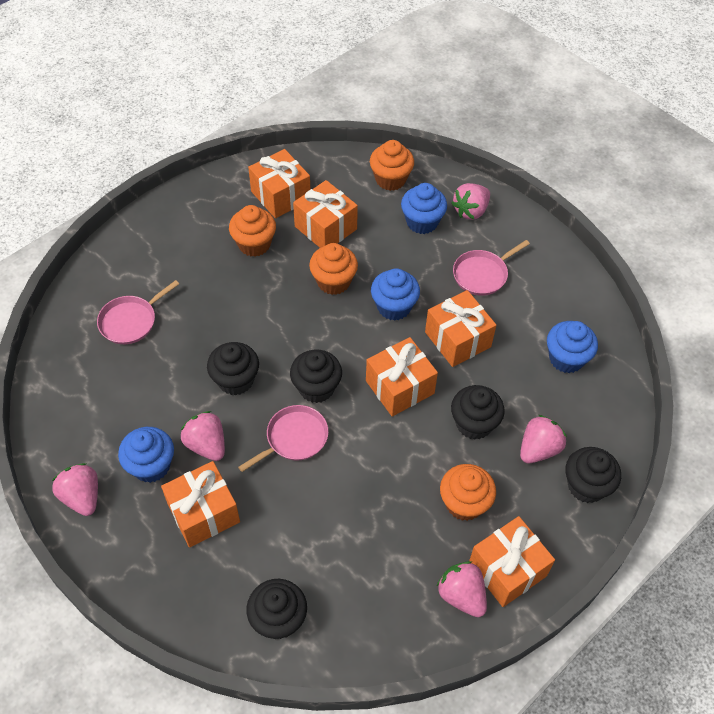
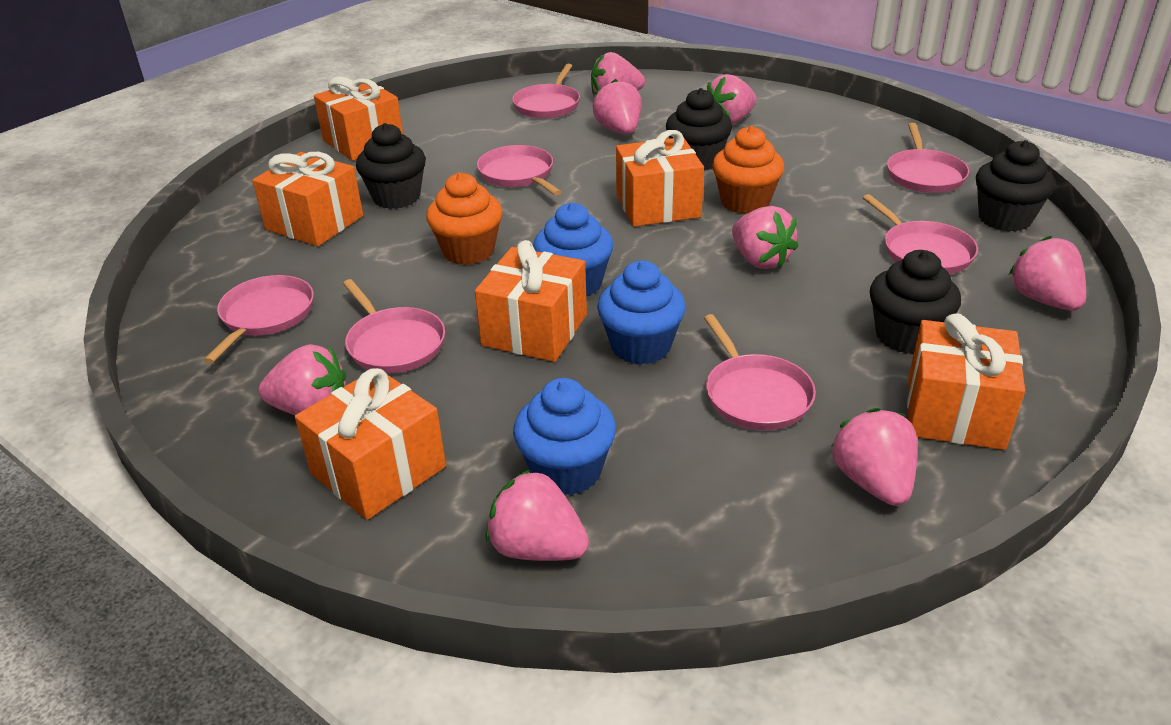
black cupcake: [207,342,259,396] [246,579,307,639] [290,349,342,403] [451,385,505,440] [565,447,621,503] = 5 -> [356,123,426,209] [666,88,732,170] [870,250,961,354] [976,140,1055,232] = 4
blue cupcake: [118,427,174,483] [371,268,420,321] [401,183,447,234] [547,321,598,373] = 4 -> [513,378,616,495] [533,203,613,296] [597,260,686,365] = 3
orange cupcake: [229,205,276,257] [309,243,358,295] [370,140,414,191] [440,464,496,521] = 4 -> [426,173,503,265] [712,126,784,214] = 2
pink pan: [97,280,179,344] [238,405,329,472] [453,240,530,296] = 3 -> [204,275,314,364] [343,279,445,373] [477,145,562,196] [512,64,580,119] [704,314,816,430] [863,194,978,274] [887,123,969,193] = 7
pink strawberry: [52,463,98,516] [181,411,225,461] [436,561,487,617] [452,183,490,220] [520,415,567,463] = 5 -> [258,344,346,415] [486,470,589,561] [591,52,645,95] [593,79,641,134] [707,74,757,125] [732,206,799,269] [831,408,918,506] [1009,236,1086,311] = 8

